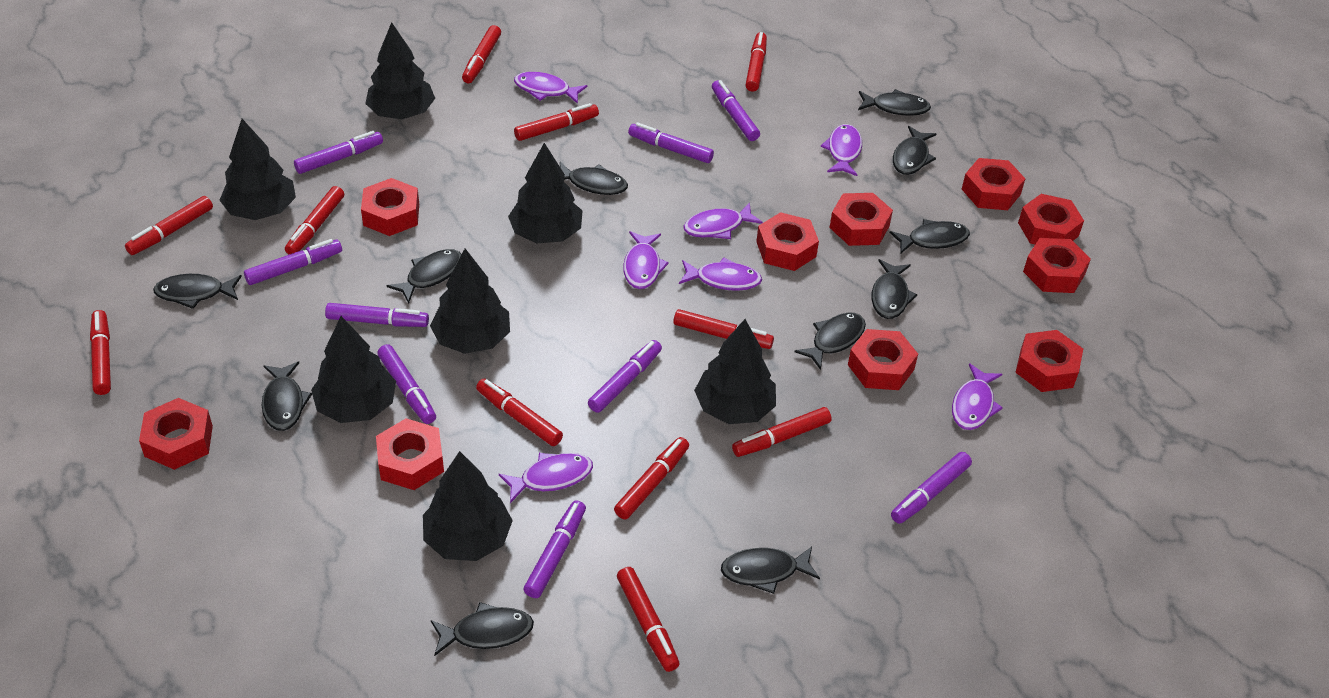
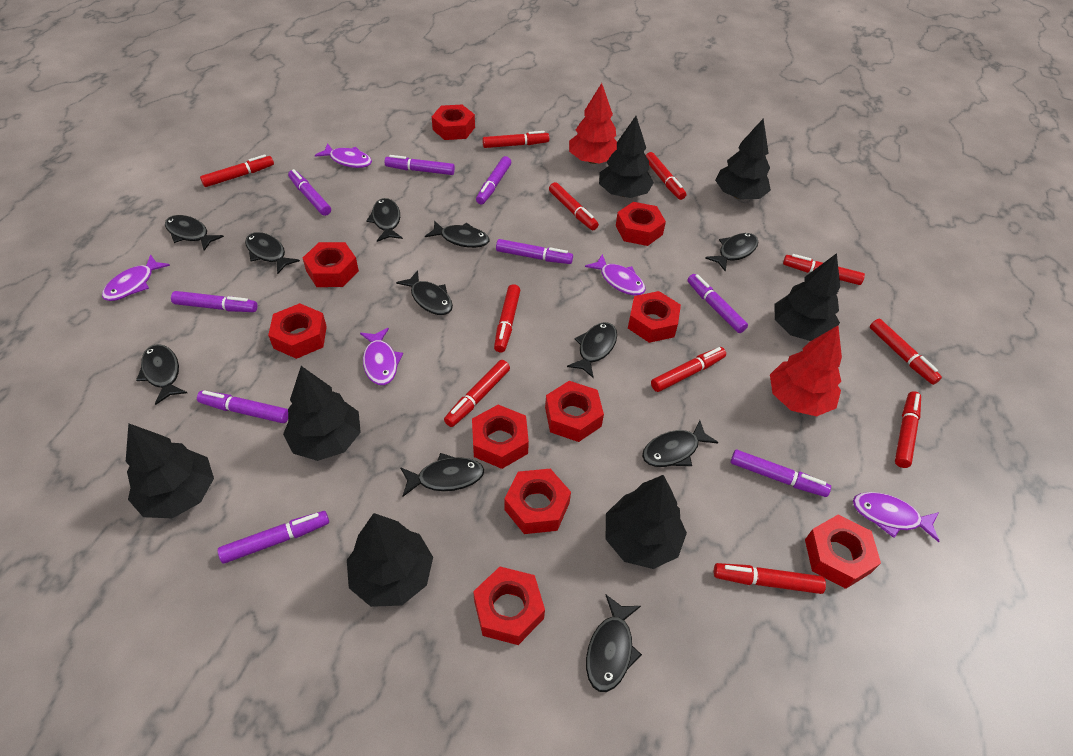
purple fish: [499,453,593,503] [514,72,587,104] [623,231,669,289] [679,257,762,291] [683,202,763,239] [821,124,862,176] [952,363,1003,430] = 7 -> [102,254,170,301] [315,143,372,168] [360,328,403,385] [585,254,646,295] [853,492,939,542] = 5
red tree: none = 0 -> [569,83,617,164] [770,326,842,416] = 2

